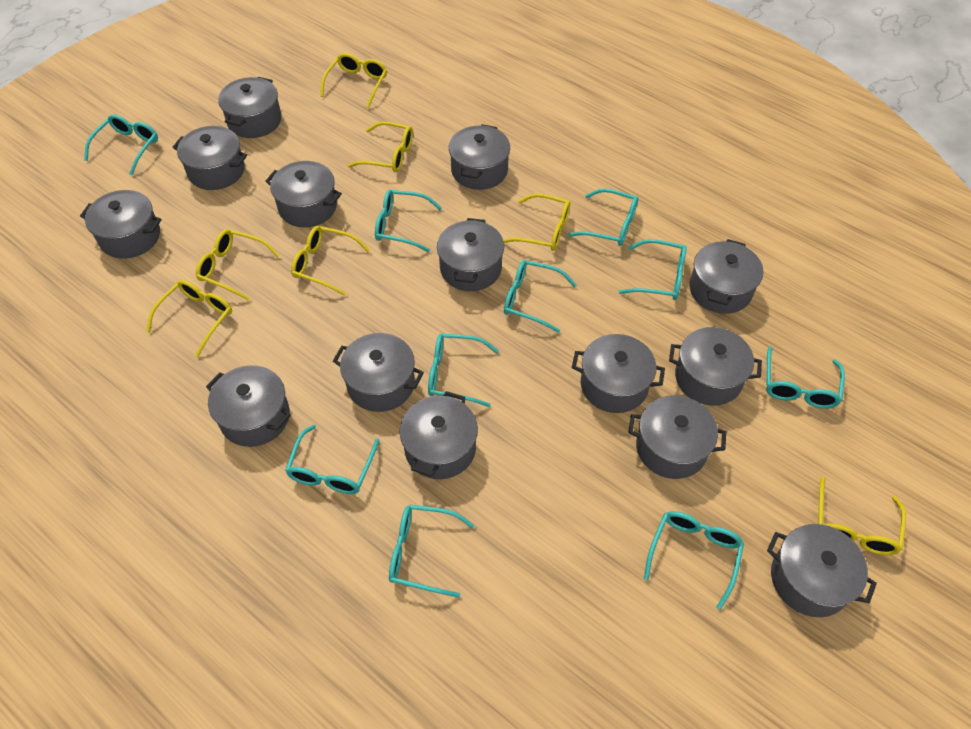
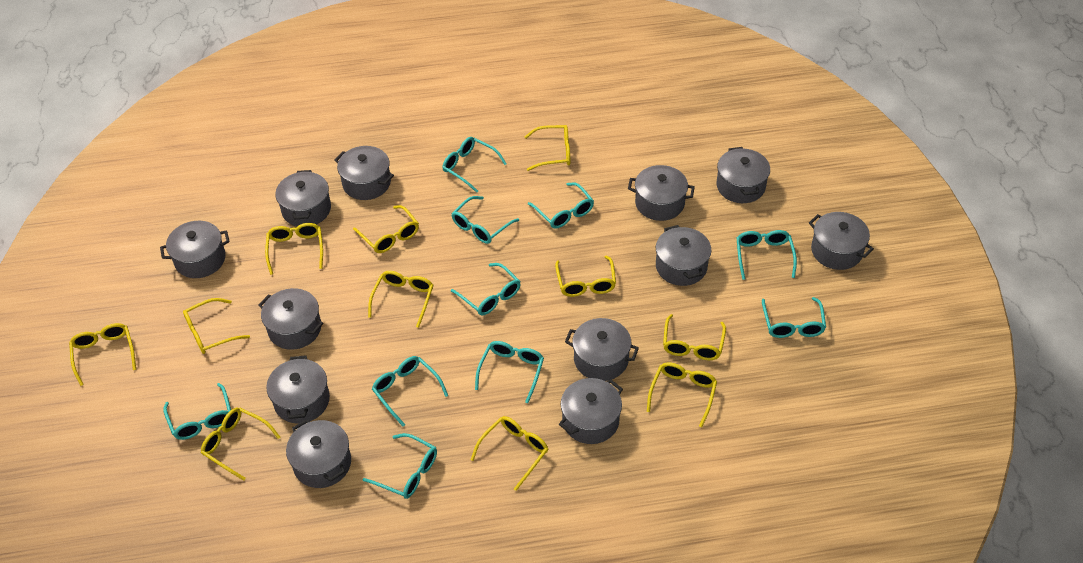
grey pot: [80,190,161,259] [173,126,247,190] [206,365,291,447] [218,77,282,138] [265,161,342,227] [333,333,424,412] [399,391,478,479] [437,218,504,291] [449,124,510,190] [572,334,665,413] [628,395,726,479] [669,327,762,406] [689,239,763,314] [767,524,877,617] = 14 -> [160,221,230,278] [259,288,323,350] [266,355,330,424] [275,170,331,226] [286,419,351,488] [335,146,394,200] [559,378,623,444] [565,318,639,381] [628,165,695,221] [656,225,712,286] [716,147,770,203] [809,212,874,270] = 12
yellow glasses: [146,280,232,357] [196,229,280,301] [291,226,370,296] [320,53,387,108] [348,121,413,172] [503,193,570,251] [818,477,906,555] = 7 -> [69,323,136,386] [183,298,250,354] [201,407,280,481] [265,223,323,275] [353,205,419,253] [368,271,433,328] [471,416,548,491] [525,125,570,171] [555,255,616,297] [647,362,717,428] [663,314,726,360] = 11

